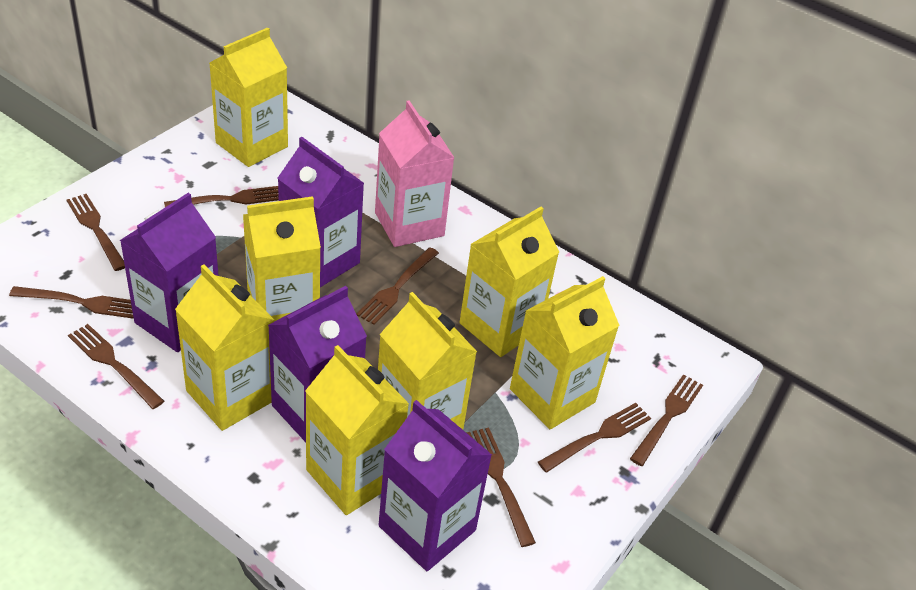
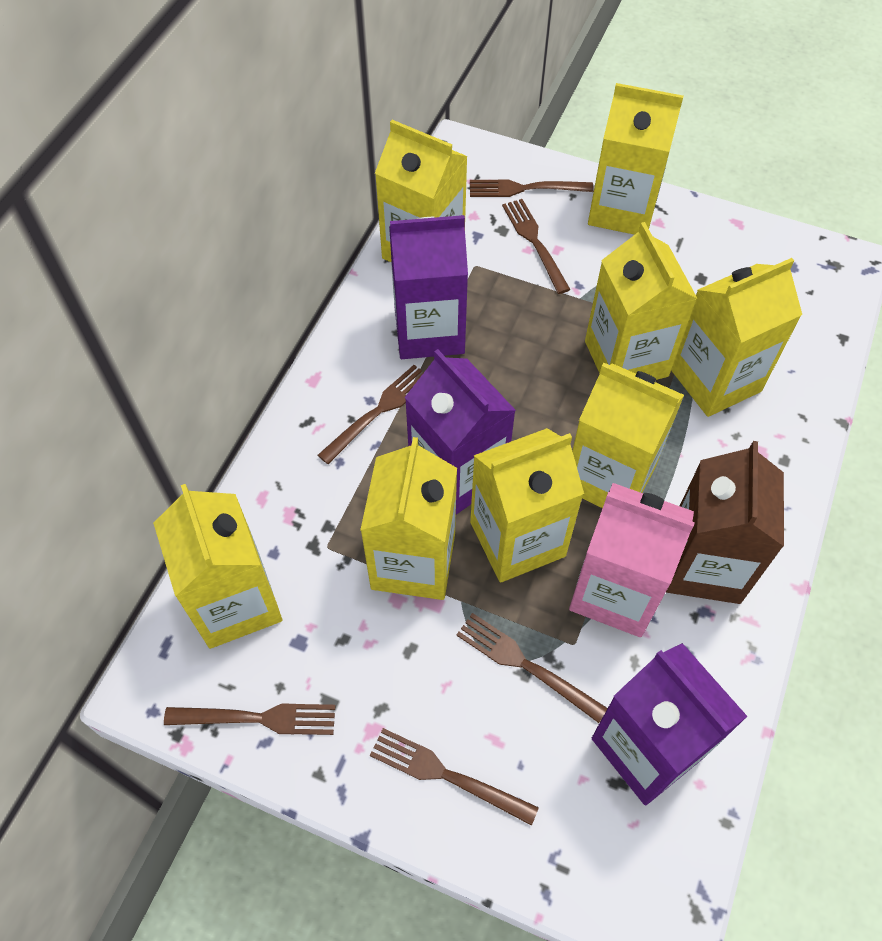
brown carton: none = 0 -> [666,441,784,604] = 1
brown fork: [9,286,134,319] [67,194,125,271] [68,324,164,409] [164,186,279,207] [356,247,439,325] [467,427,536,547] [538,403,651,473] [630,374,703,466] = 8 -> [164,704,336,735] [318,365,424,464] [370,728,539,826] [456,613,608,723] [470,180,594,197] [502,199,571,294] = 6
purple carton: [120,193,219,352] [268,286,367,442] [278,137,364,287] [378,400,492,571] = 4 -> [389,215,468,359] [405,349,516,514] [592,643,748,805] = 3
yellow carton: [175,265,274,431] [210,27,288,167] [243,196,321,322] [305,345,409,515] [378,292,477,430] [460,207,559,357] [510,276,620,429] = 7 -> [153,484,282,649] [360,437,457,600] [375,120,468,262] [470,428,584,583] [572,363,684,508] [585,222,698,380] [588,83,684,235] [671,258,802,417] = 8

